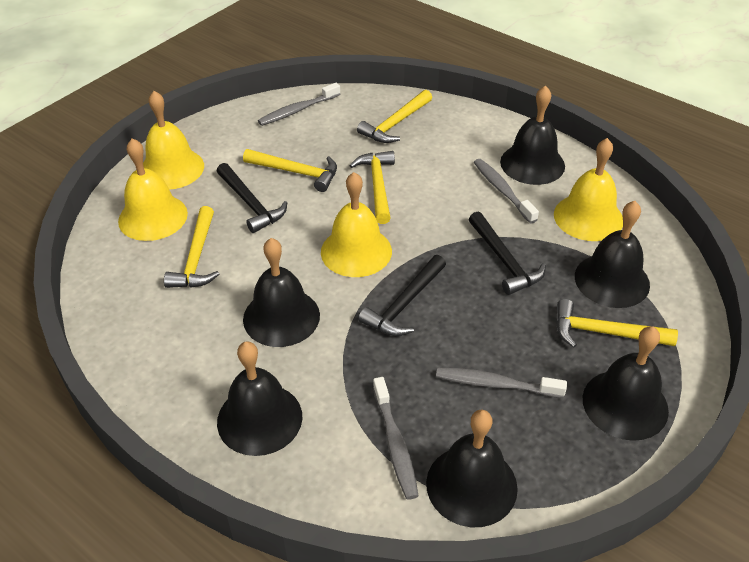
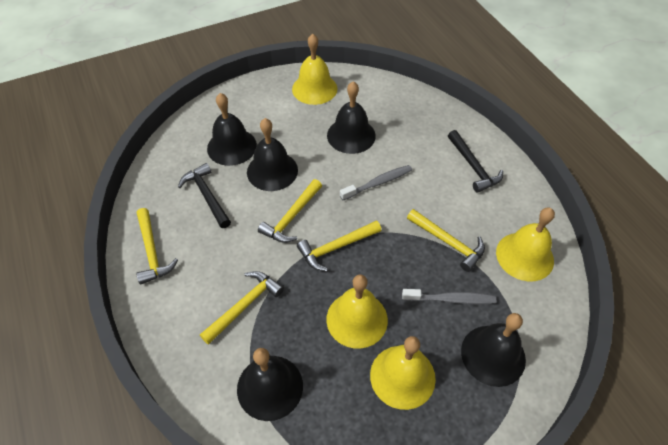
black bell: [217,341,302,456] [243,238,320,347] [426,410,518,527] [500,85,565,185] [575,201,650,308] [583,326,669,441] = 6 -> [207,93,257,166] [237,348,303,421] [247,118,298,191] [327,81,376,154] [461,313,526,387] = 5
black hammer: [216,163,287,233] [358,255,446,336] [469,212,546,295] = 3 -> [178,163,231,228] [448,130,503,193] = 2
grey toothbrush: [258,83,340,126] [373,377,419,500] [436,368,567,398] [474,159,539,223] = 4 -> [340,165,412,200] [402,289,496,304] = 2

